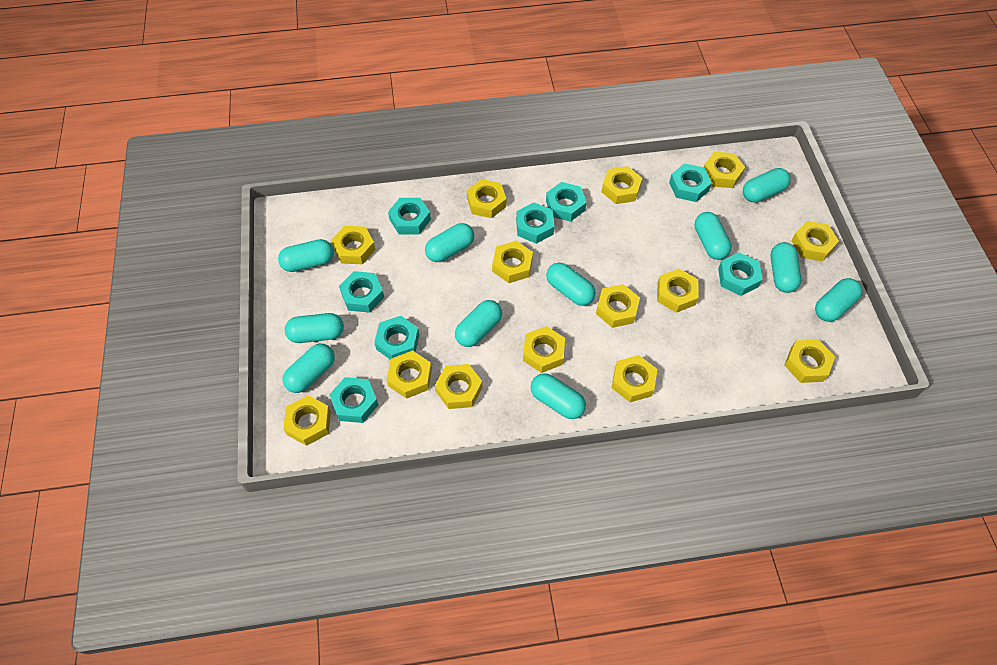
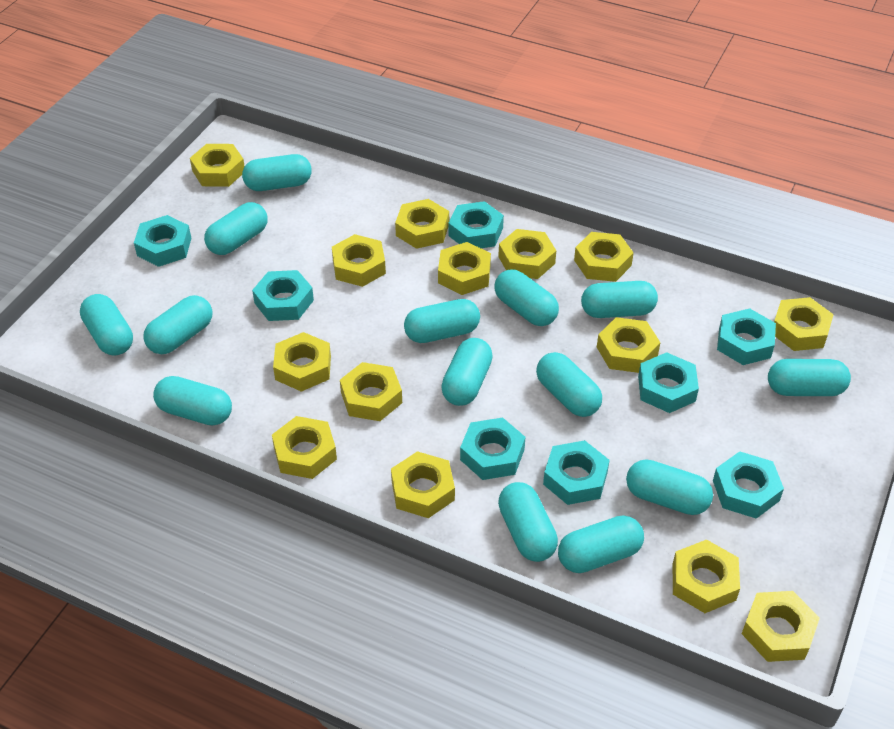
turquoise capsule: [278,239,334,272] [283,344,335,393] [285,313,344,343] [425,223,474,262] [455,300,502,347] [531,373,586,419] [546,263,596,306] [695,212,732,260] [743,168,791,203] [770,242,801,293] [815,278,862,322] = 11 -> [80,294,133,356] [143,295,213,354] [153,376,232,426] [204,202,268,255] [242,154,312,191] [404,299,480,343] [441,338,493,406] [495,269,559,326] [498,482,558,562] [536,352,602,417] [558,515,644,573] [581,281,658,318] [626,459,713,515] [768,359,851,396] = 14

